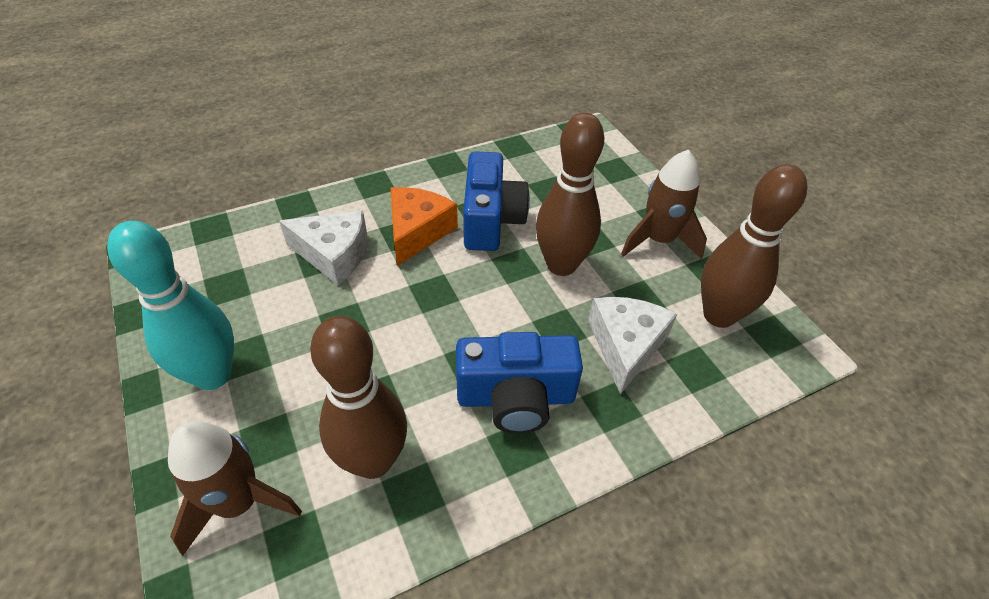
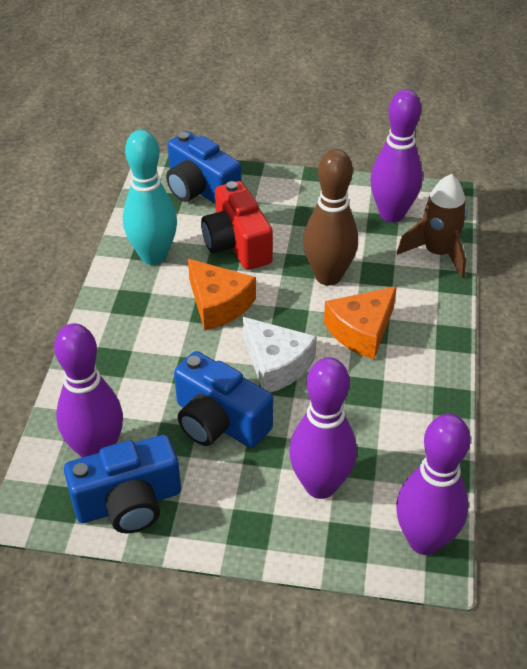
blue camera: [456,332,583,434] [463,151,530,251] = 2 -> [64,435,181,533] [166,131,241,204] [174,351,273,448] = 3
brown bowling pin: [310,316,407,479] [536,113,604,276] [701,164,807,328] = 3 -> [303,149,358,286] = 1
brown rocket: [168,421,302,556] [621,150,707,259] = 2 -> [397,174,467,278] = 1
orange cheese: [391,187,458,266] = 1 -> [188,259,256,331] [324,286,397,359] = 2
purple bowling pin: none = 0 -> [54,323,123,458] [289,357,357,499] [370,89,423,222] [396,414,471,555] = 4
red camera: none = 0 -> [201,181,273,270] = 1
white cheese: [279,210,367,285] [588,297,677,395] = 2 -> [243,317,317,393] = 1

